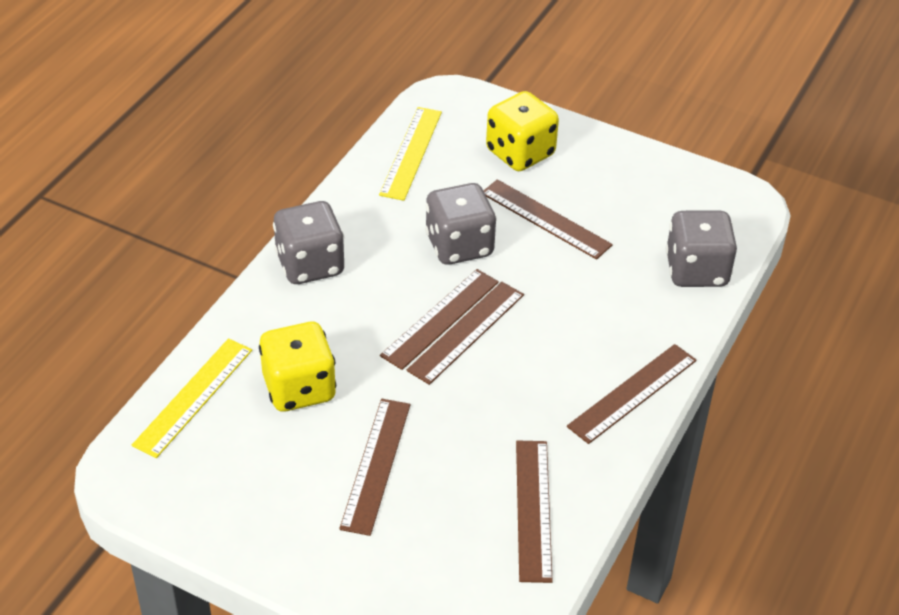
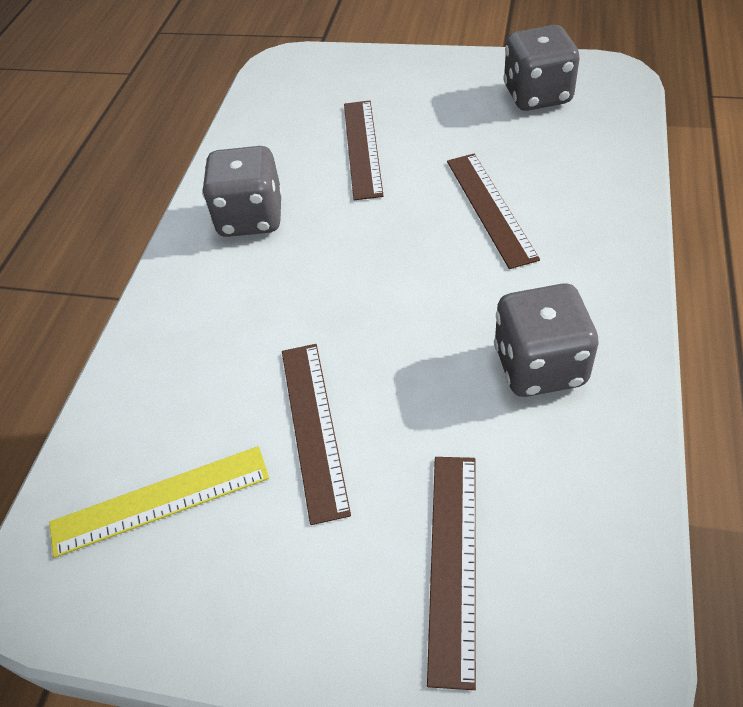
brown ruler: [339,399,410,536] [380,269,499,370] [407,282,524,385] [483,179,613,260] [516,441,553,583] [567,344,697,444] = 6 -> [282,344,351,525] [344,100,384,200] [427,457,476,690] [447,154,540,269] = 4
yellow dice: [259,322,336,412] [486,91,559,171] = 2 -> none = 0
yellow ruler: [132,338,252,458] [379,107,442,201] = 2 -> [49,446,269,558] = 1

